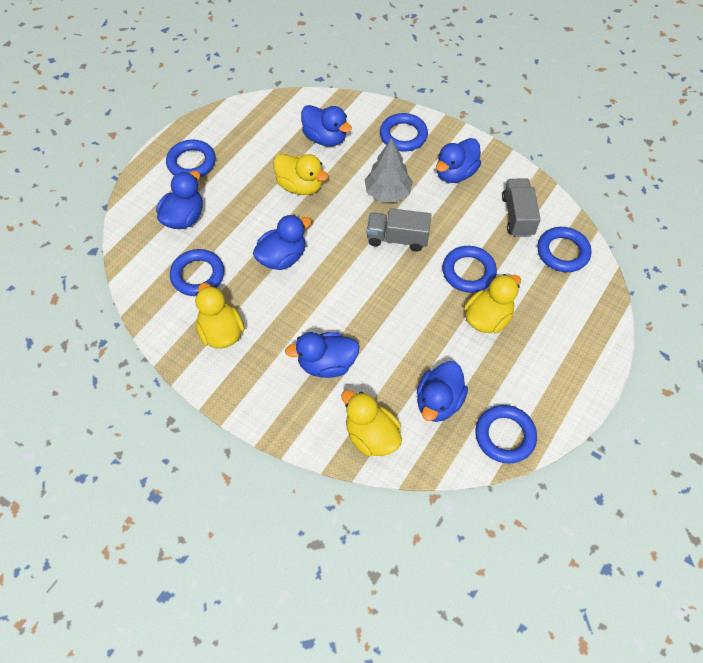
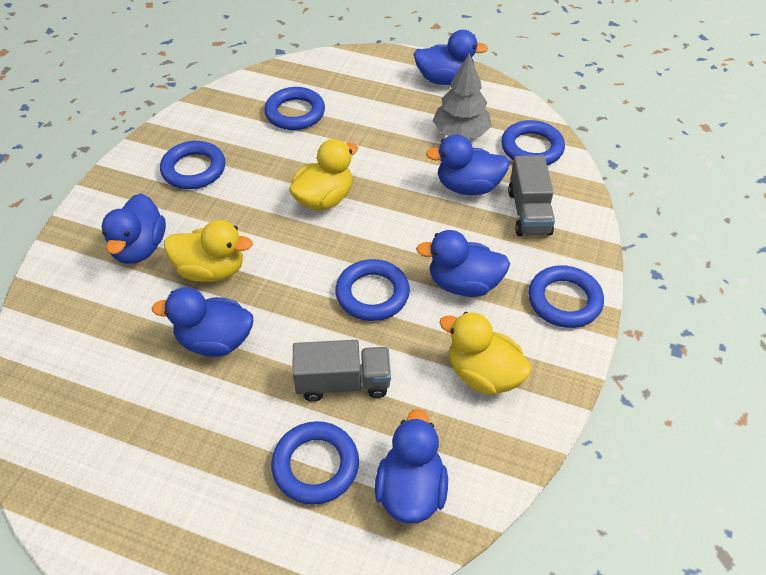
yellow duck: [195,283,244,349] [273,154,328,195] [341,390,402,456] [464,274,521,334] = 4 -> [164,220,253,282] [289,139,358,210] [439,312,532,395] = 3

